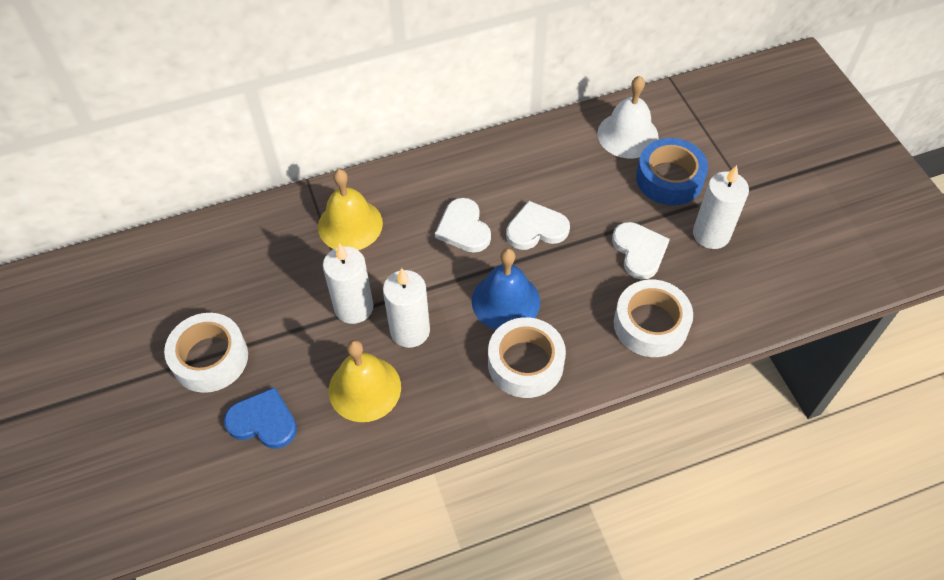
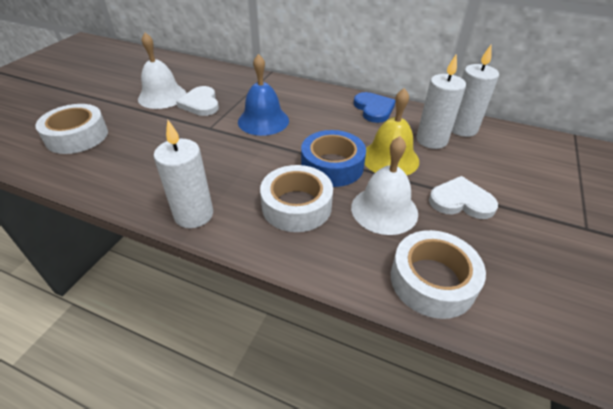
white bell: [597,76,659,158] = 1 -> [138,33,187,109] [351,136,418,235] = 2
white heart: [435,198,491,253] [506,201,570,250] [612,222,670,280] = 3 -> [176,86,219,116] [429,176,498,219] = 2
yellow bell: [318,169,383,250] [329,340,401,422] = 2 -> [364,88,419,175] = 1

